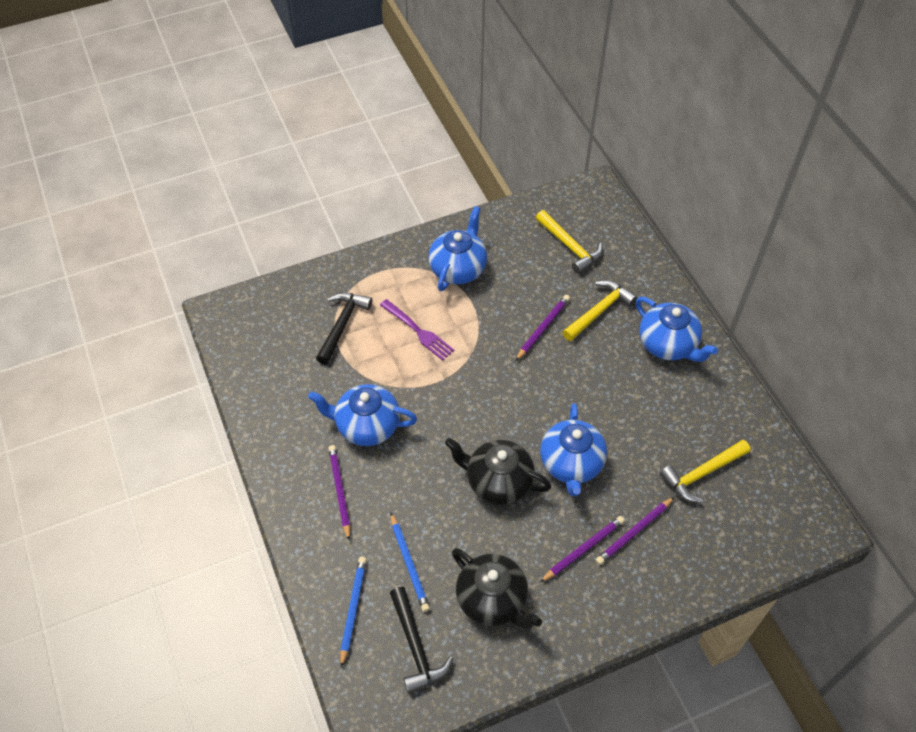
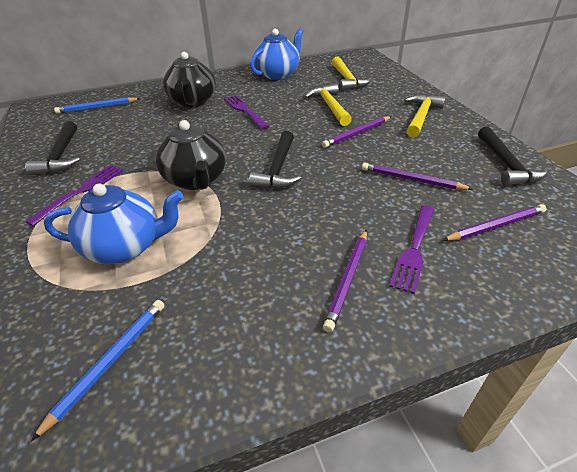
black hammer: [316,292,372,365] [390,587,453,694] = 2 -> [25,121,80,176] [249,131,301,189] [478,126,549,186] = 3
blue teapot: [308,384,417,446] [428,206,487,291] [540,403,607,496] [636,297,718,362] = 4 -> [44,184,184,264] [250,28,304,80] = 2
purple fork: [380,299,455,361] = 1 -> [25,165,123,226] [224,95,270,129] [389,205,434,294] = 3

